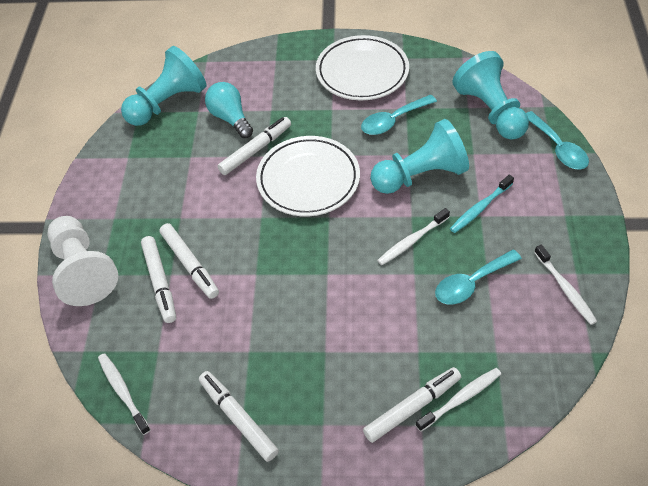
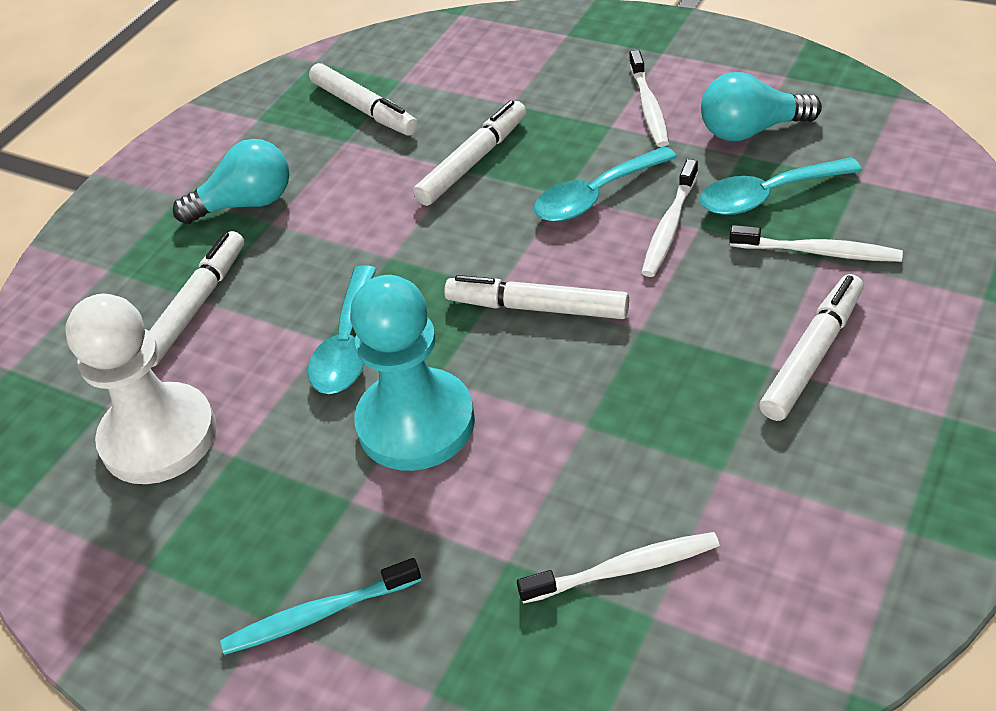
turquoise light bulb: [205,82,253,138] = 1 -> [173,139,289,224] [701,72,822,141] = 2
turquoise pawn: [121,46,207,126] [370,119,469,194] [453,51,529,140] = 3 -> [350,275,475,471] = 1
white plate: [256,136,360,216] [316,35,409,100] = 2 -> none = 0

